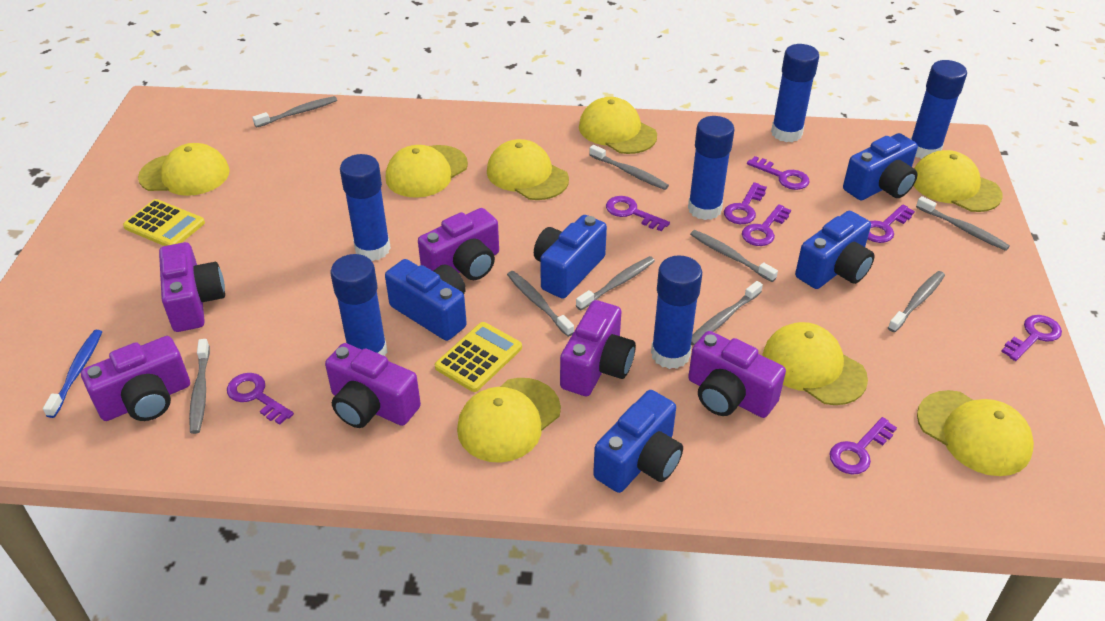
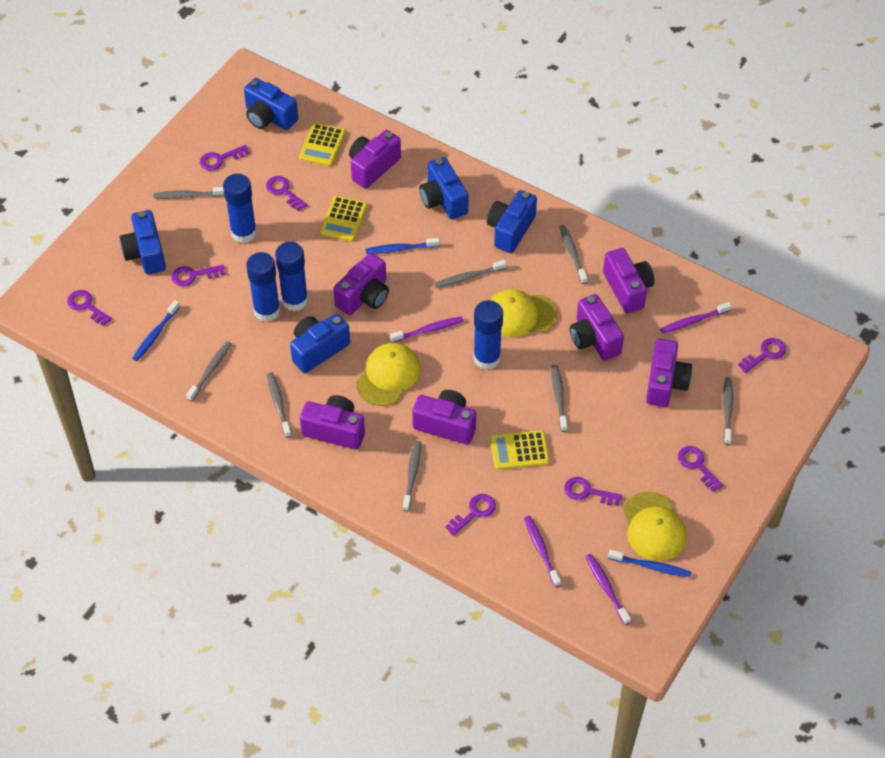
blue glue stick: [330,254,388,357] [340,154,391,261] [651,255,702,369] [688,116,735,220] [771,44,819,142] [911,60,967,159] = 6 -> [223,174,257,243] [246,252,280,322] [275,242,308,311] [473,300,503,370] = 4
blue toothbrush: [43,330,102,418] = 1 -> [132,300,180,361] [366,238,440,254] [608,550,691,578] = 3
grey toothbrush: [189,339,210,434] [252,96,337,128] [507,271,574,337] [576,256,655,310] [589,145,669,190] [690,230,778,282] [691,281,763,346] [888,271,945,332] [916,196,1010,251] = 9 -> [153,187,224,199] [186,341,232,401] [267,372,292,438] [403,441,421,512] [434,260,507,288] [551,365,568,432] [559,225,588,284] [723,377,733,445] = 8
purple camera: [81,336,190,421] [159,242,225,332] [325,343,421,428] [418,208,499,280] [560,300,636,396] [688,331,786,418] = 6 -> [300,395,365,450] [334,253,389,315] [349,130,401,189] [412,390,476,445] [570,294,624,360] [603,248,654,313] [646,339,692,407] = 7
purple toothbrush: none = 0 -> [390,317,463,343] [524,516,561,587] [585,554,631,625] [660,302,731,334] = 4
yellow calculator: [123,199,205,246] [435,322,522,392] = 2 -> [299,123,346,167] [320,196,367,242] [490,430,549,470] = 3
yellow cap: [138,143,230,196] [386,145,468,198] [457,378,561,463] [487,139,569,200] [579,97,657,154] [762,322,868,405] [913,150,1003,212] [917,390,1034,476] = 8 -> [356,343,421,406] [490,289,557,338] [623,491,686,561] = 3

